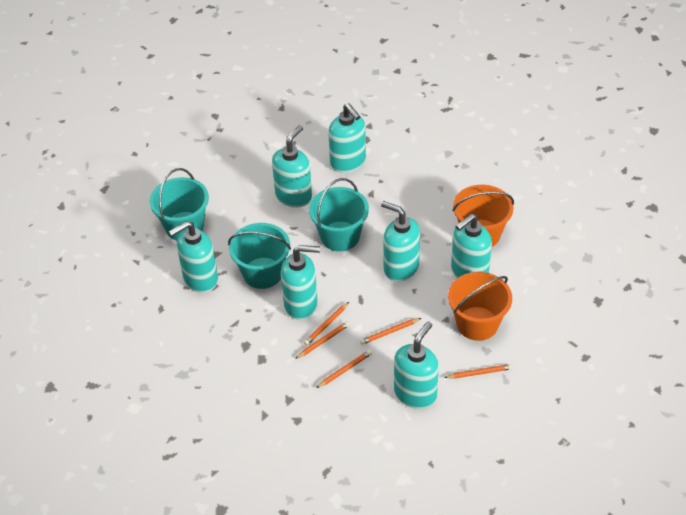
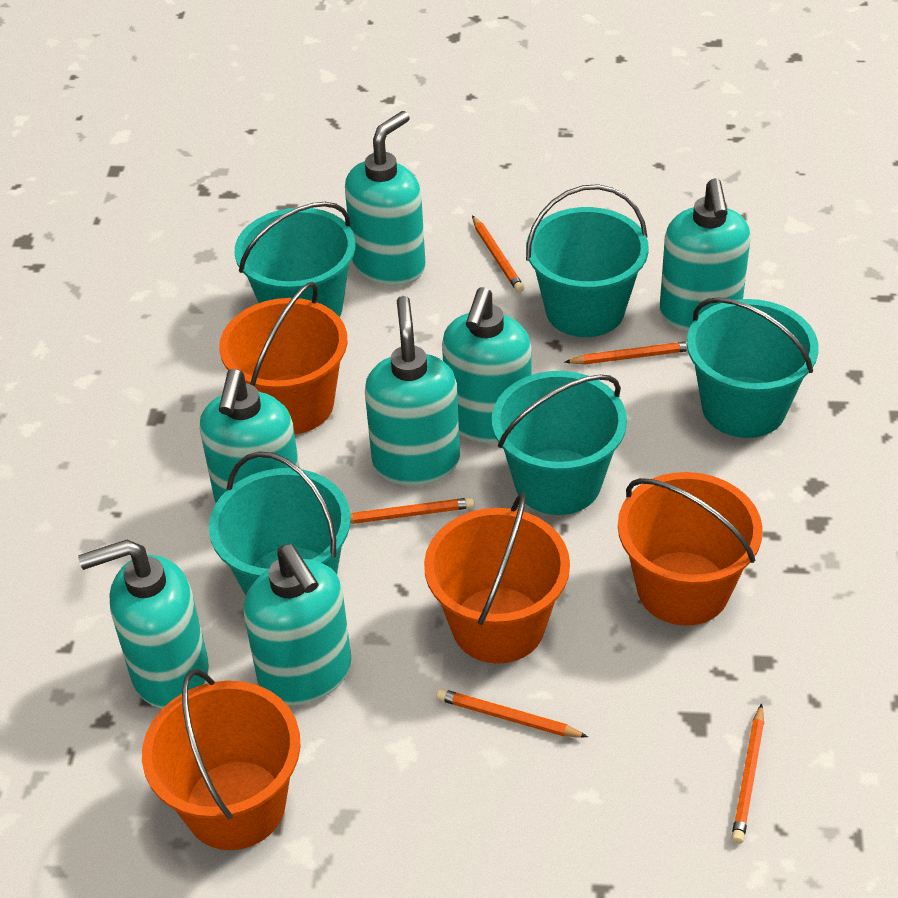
orange bucket: [448,272,512,341] [453,185,514,247] = 2 -> [142,669,300,850] [219,282,347,434] [424,492,570,664] [618,472,763,626] = 4
turquoise bucket: [149,168,209,240] [228,223,291,289] [309,178,369,251] = 3 -> [209,451,351,595] [235,202,356,317] [492,371,627,515] [526,184,649,337] [687,297,818,438] = 5

